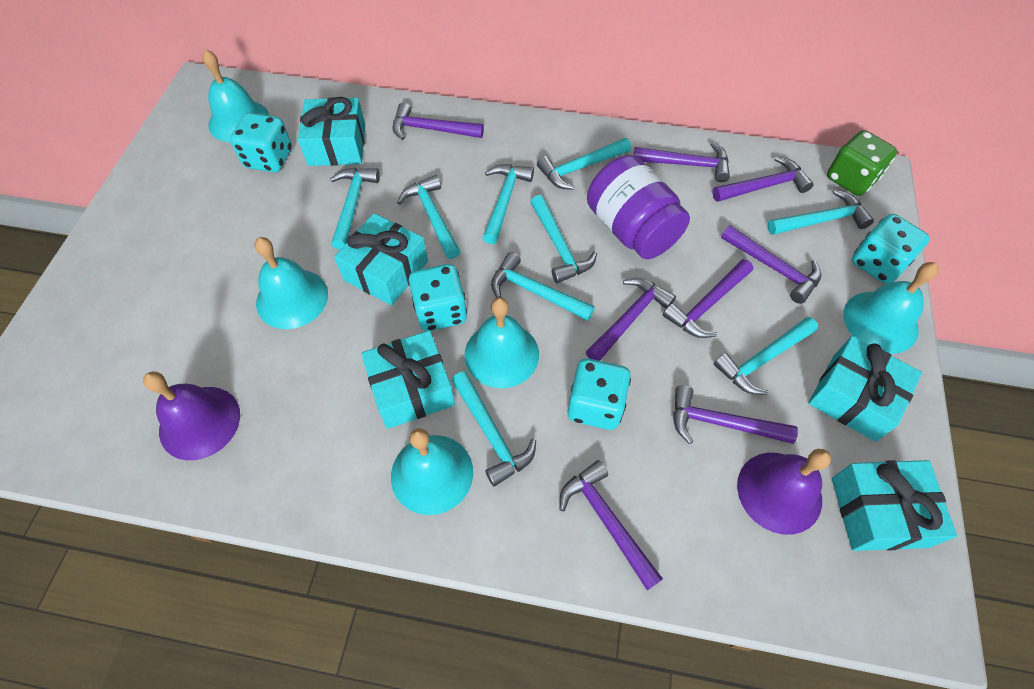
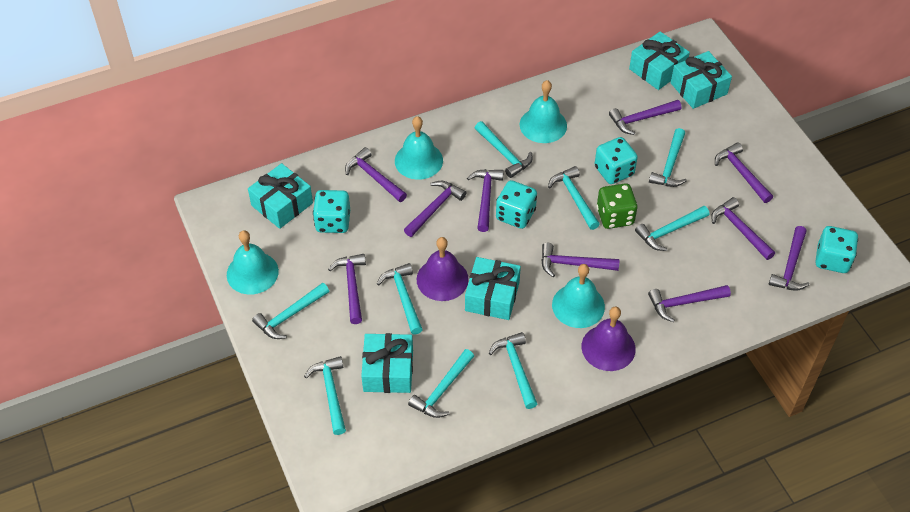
purple hammer: [392,102,484,140] [559,460,663,590] [586,278,676,361] [633,143,730,182] [663,259,753,338] [673,385,798,444] [713,156,814,202] [721,225,821,304] = 8 -> [328,254,366,324] [345,147,407,202] [404,181,466,237] [467,169,504,232] [541,243,619,277] [609,100,682,135] [648,285,731,322] [711,197,775,260] [715,142,773,203] [769,226,810,291] = 10
purple jar: [587,155,690,259] = 1 -> none = 0
turquoise bell: [202,49,269,142] [255,237,328,329] [391,428,473,515] [464,297,539,388] [843,262,939,354] = 5 -> [227,230,279,295] [395,116,443,180] [520,80,567,143] [552,264,605,328] = 4

